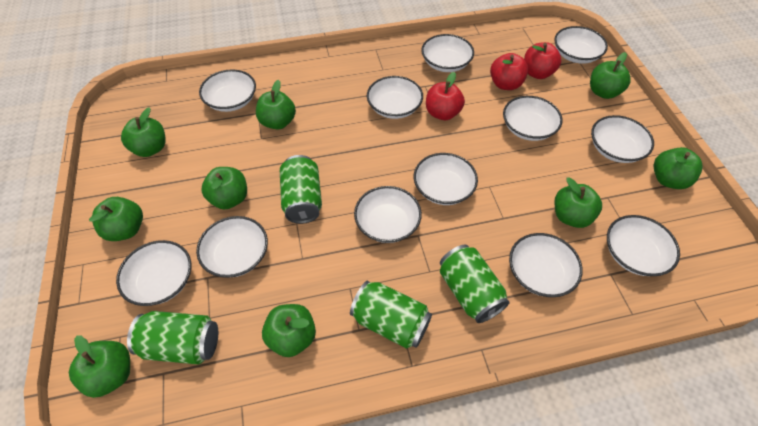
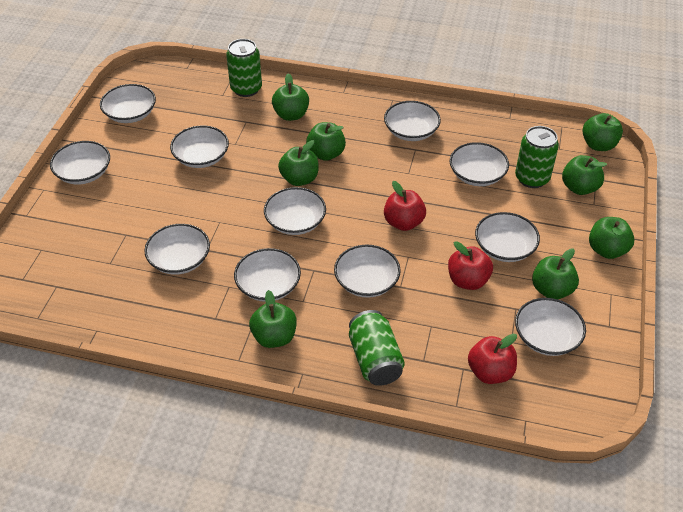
green apple: [69,335,130,398] [89,197,143,241] [121,107,166,157] [201,167,247,209] [256,80,296,130] [262,304,316,357] [554,177,602,228] [590,52,631,99] [654,147,703,189] = 9 -> [249,290,297,348] [272,73,309,121] [278,140,319,186] [306,122,346,161] [532,248,579,299] [562,155,607,195] [582,113,623,151] [589,217,634,259] = 8
green can: [127,311,218,365] [280,155,322,224] [350,281,432,349] [440,245,510,323] = 4 -> [226,39,262,97] [349,310,405,386] [515,126,559,188] = 3
white bowl: [116,240,192,306] [196,216,268,278] [199,69,256,112] [354,186,422,243] [367,76,423,119] [414,153,478,205] [421,34,474,72] [503,96,563,141] [509,233,583,297] [554,26,608,64] [591,115,654,163] [607,215,680,276] = 12 -> [50,141,110,184] [100,84,156,123] [144,224,210,275] [170,126,229,168] [234,248,301,302] [264,187,326,235] [334,245,401,298] [384,101,441,141] [450,142,509,186] [475,212,540,262] [515,298,586,356] = 11

